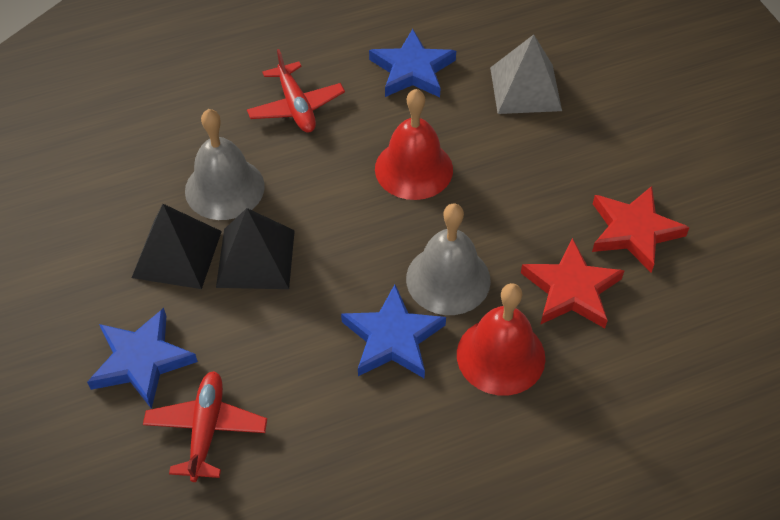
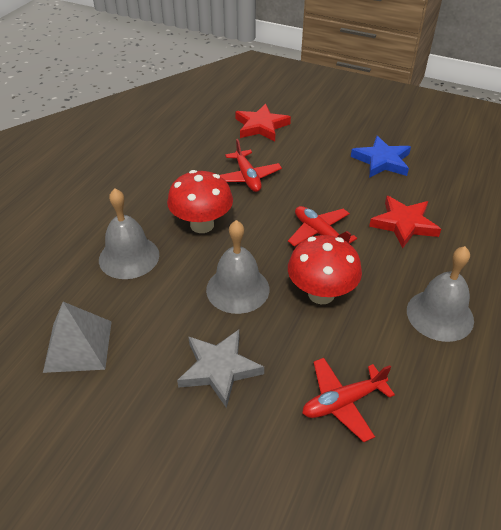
black pyramid: [132,204,222,289] [216,208,295,289] = 2 -> none = 0
blue star: [87,308,198,409] [341,284,446,379] [369,29,456,97] = 3 -> [351,136,411,178] = 1
grey bell: [185,109,265,220] [406,203,491,315] = 2 -> [99,188,159,279] [206,220,269,314] [407,246,474,342] = 3
grey star: none = 0 -> [177,330,264,408] = 1
red bell: [375,89,453,200] [457,283,545,396] = 2 -> none = 0
red mushroom: none = 0 -> [167,170,233,233] [288,235,362,304] = 2
red plane: [143,371,267,482] [247,49,345,133] = 2 -> [219,139,282,192] [288,206,357,247] [302,358,395,442] = 3

